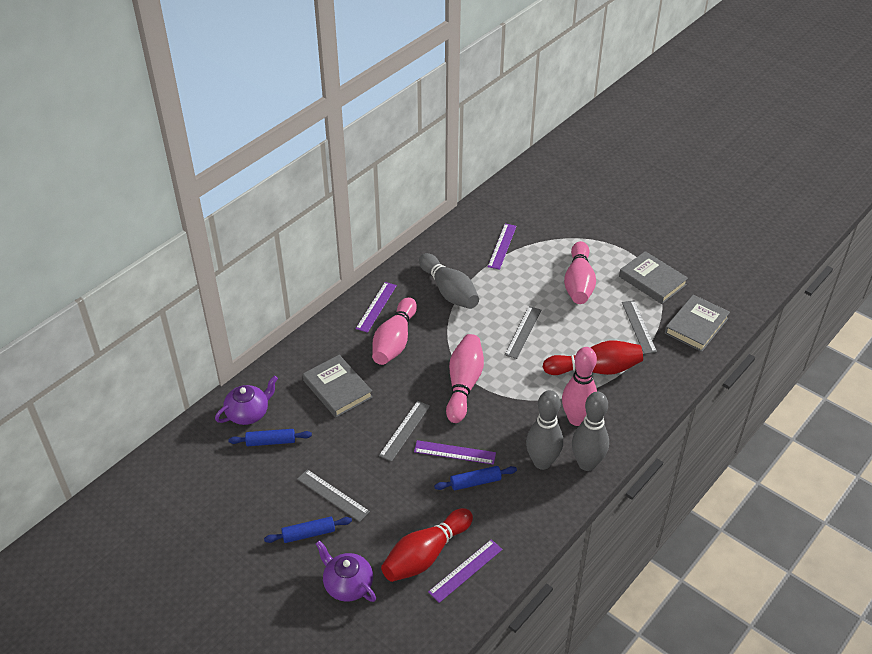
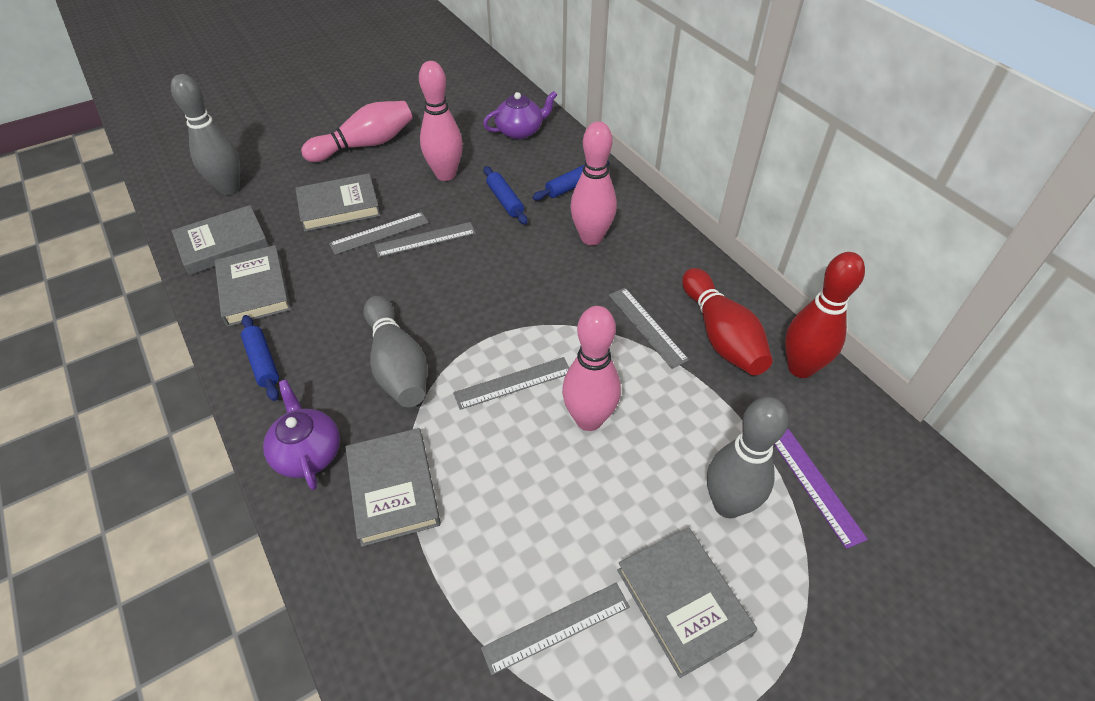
grey book: [303,355,373,418] [619,251,688,304] [665,295,730,352] = 3 -> [172,205,269,275] [215,245,291,327] [295,173,381,232] [345,428,441,547] [617,527,757,678] = 5
grey ruler: [297,469,370,522] [379,401,430,462] [505,306,541,359] [622,300,657,354] = 4 -> [329,212,429,255] [375,222,476,257] [453,357,569,410] [481,583,630,675] [609,288,689,369] = 5
purple ruler: [356,282,397,333] [414,440,496,465] [428,539,503,603] [488,224,517,270] = 4 -> [774,429,868,549] = 1

